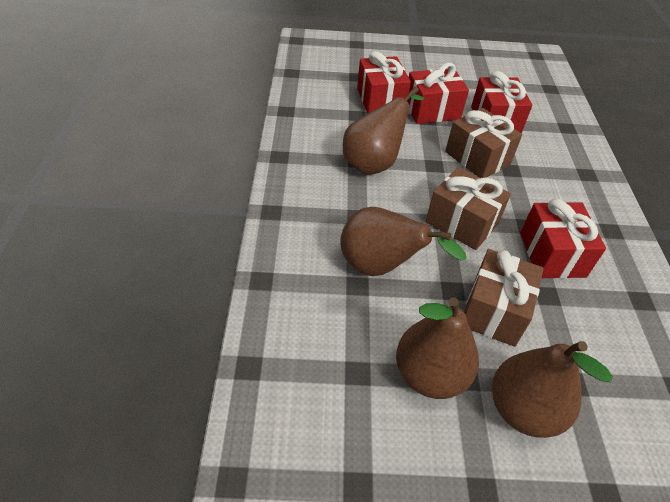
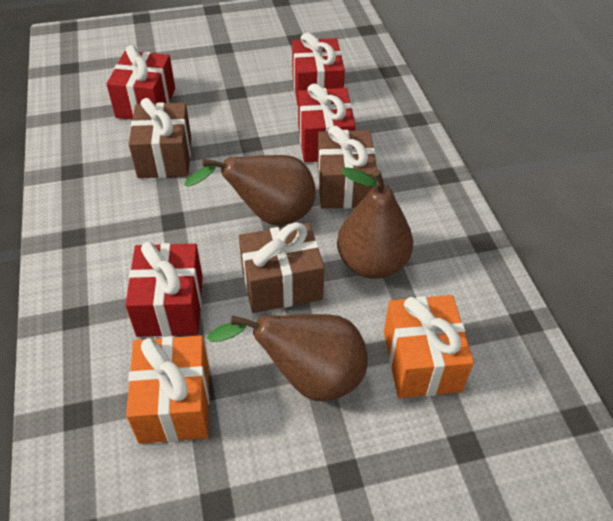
brown pear: [340,207,467,276] [343,86,424,175] [396,297,479,399] [492,341,613,438] = 4 -> [184,155,316,225] [207,314,368,401] [337,167,413,279] = 3
orange gift: none = 0 -> [126,336,210,444] [384,295,474,398] = 2

